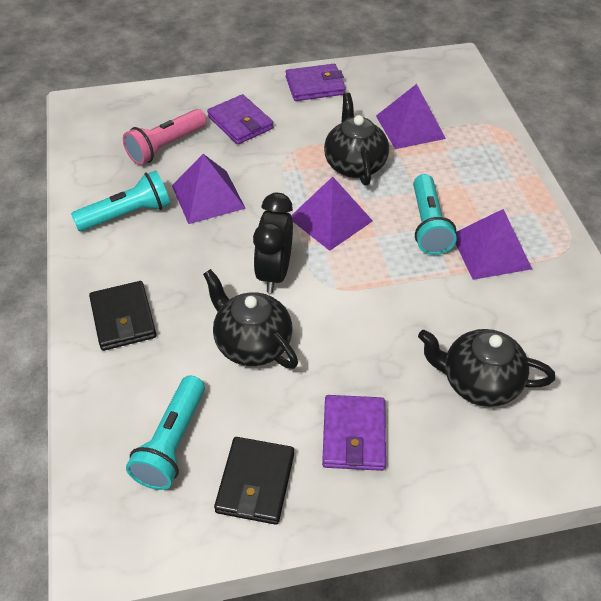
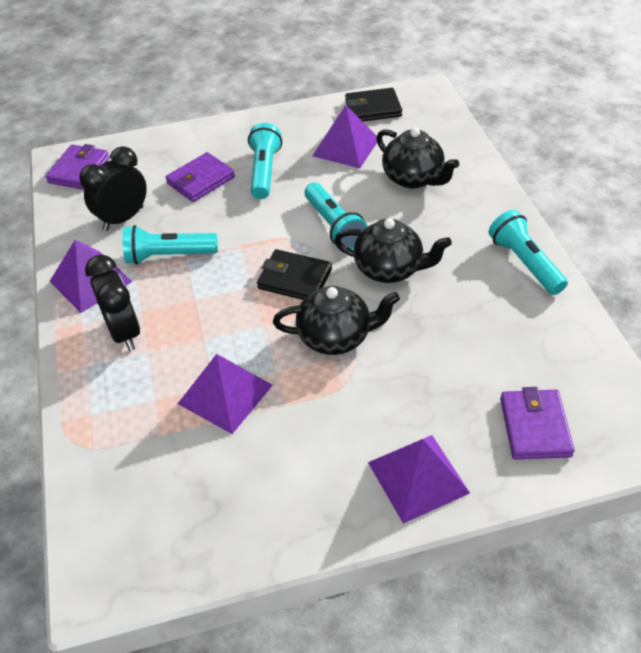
black clock: [253,193,293,293] = 1 -> [79,146,147,231] [85,255,140,351] = 2
pink flashlight: [123,109,207,165] = 1 -> none = 0
turquoise flashlight: [71,170,170,231] [126,375,205,490] [413,174,457,255] = 3 -> [123,225,218,264] [248,123,282,199] [305,183,368,249] [489,210,568,295] = 4

